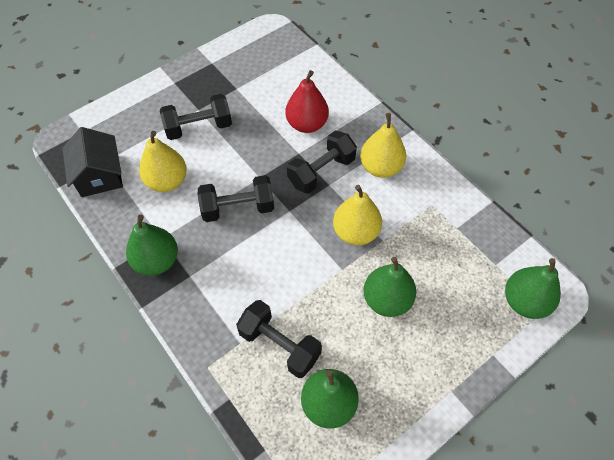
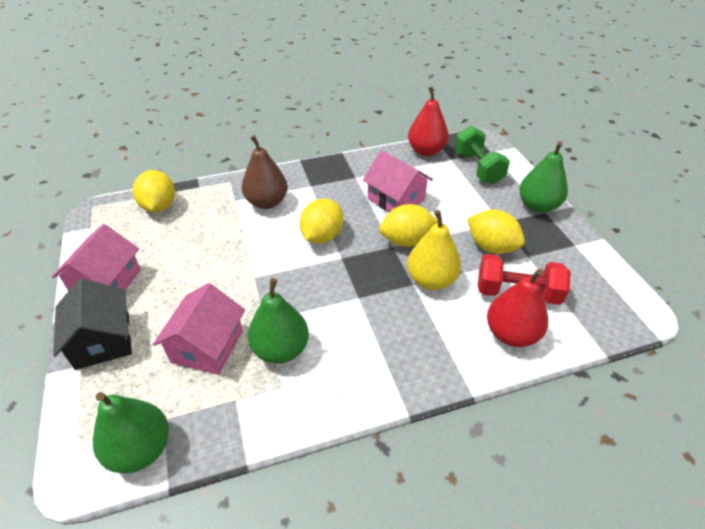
black dumbbell: [160,94,232,140] [198,175,274,222] [236,300,322,378] [287,131,357,194] = 4 -> none = 0
brown pear: none = 0 -> [242,135,288,209] = 1
green dumbbell: none = 0 -> [454,126,510,184] = 1
green pear: [126,215,178,276] [301,369,359,429] [363,257,416,317] [505,258,561,319] = 4 -> [93,392,169,474] [248,278,309,364] [519,141,568,213] = 3
pink house: none = 0 -> [52,224,141,291] [153,283,245,375] [363,150,433,212] = 3
red dumbbell: none = 0 -> [478,254,571,305] = 1
red pear: [285,70,329,133] = 1 -> [408,87,449,156] [487,269,548,347] = 2
yellow lemon: none = 0 -> [133,170,175,212] [300,199,343,243] [379,204,438,247] [468,209,525,254] = 4
yellow pear: [139,131,187,192] [333,185,382,245] [360,113,406,178] = 3 -> [407,210,461,290] = 1

